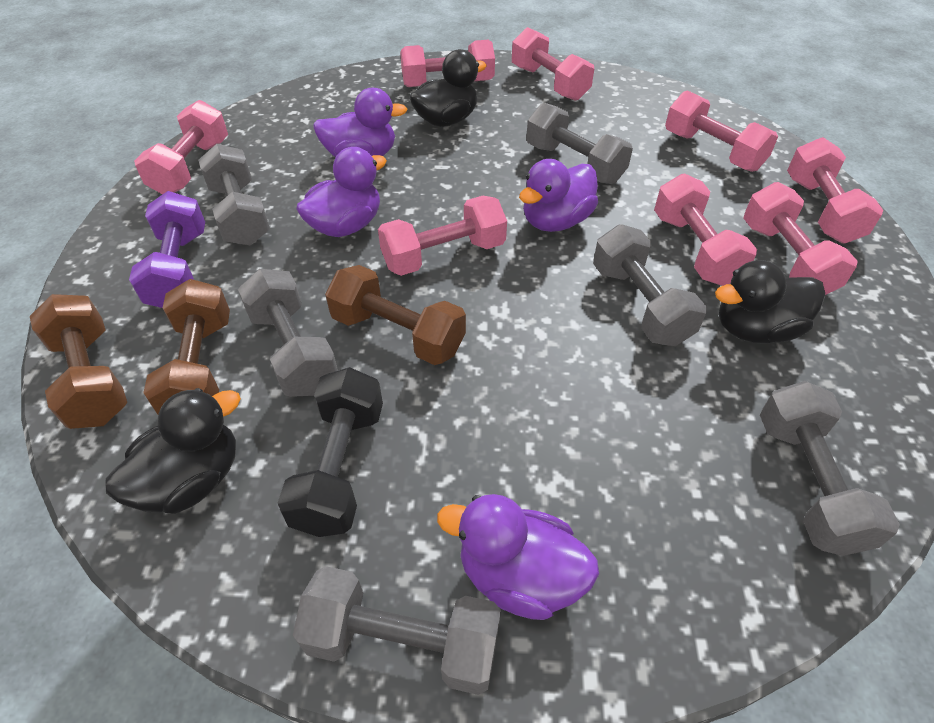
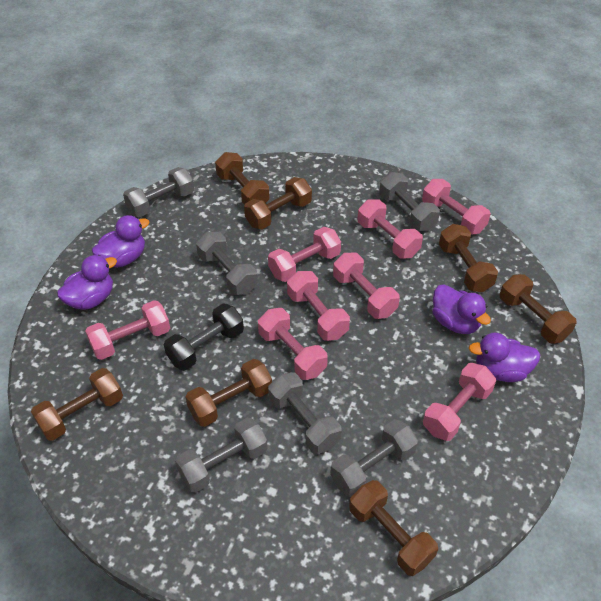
black duck: [105,388,241,514] [409,49,487,127] [715,260,825,344] = 3 -> none = 0
brown dumbbell: [30,294,127,429] [143,279,230,414] [325,265,466,365] = 3 -> [31,368,123,441] [185,359,272,427] [215,152,269,205] [244,177,312,229] [349,480,438,576] [439,224,498,292] [499,274,577,344] = 7
purple dumbbell: [129,191,205,308] = 1 -> none = 0

